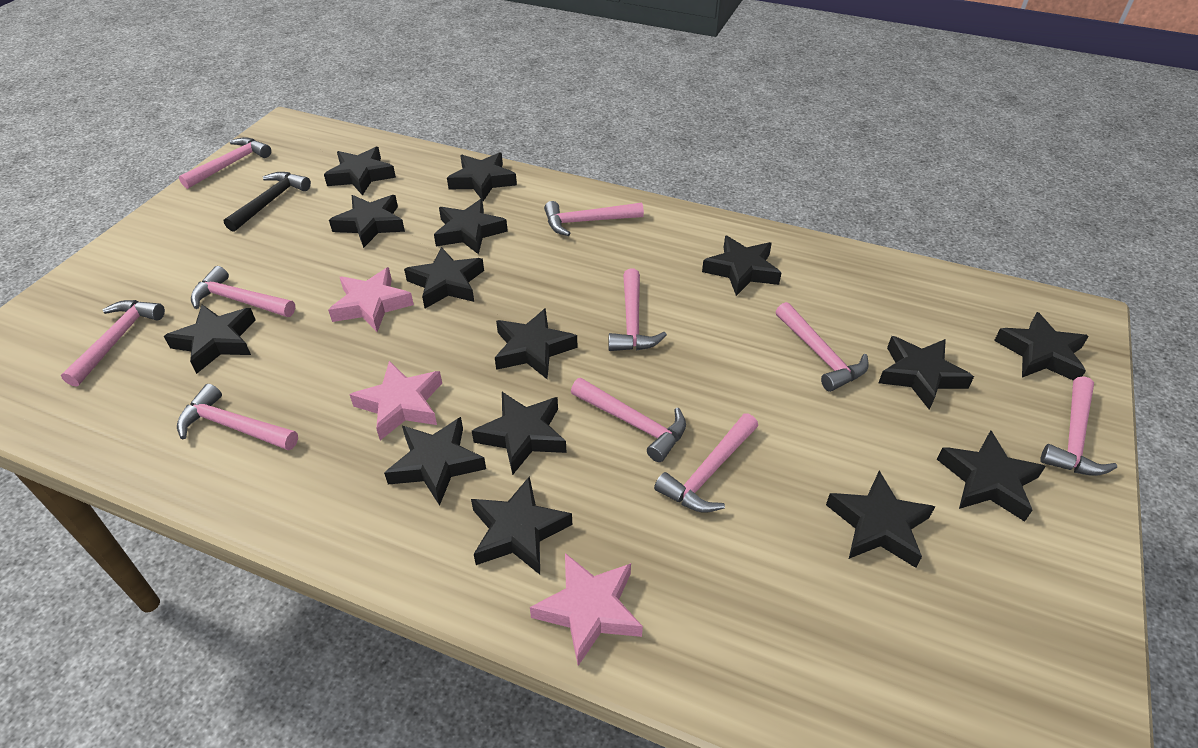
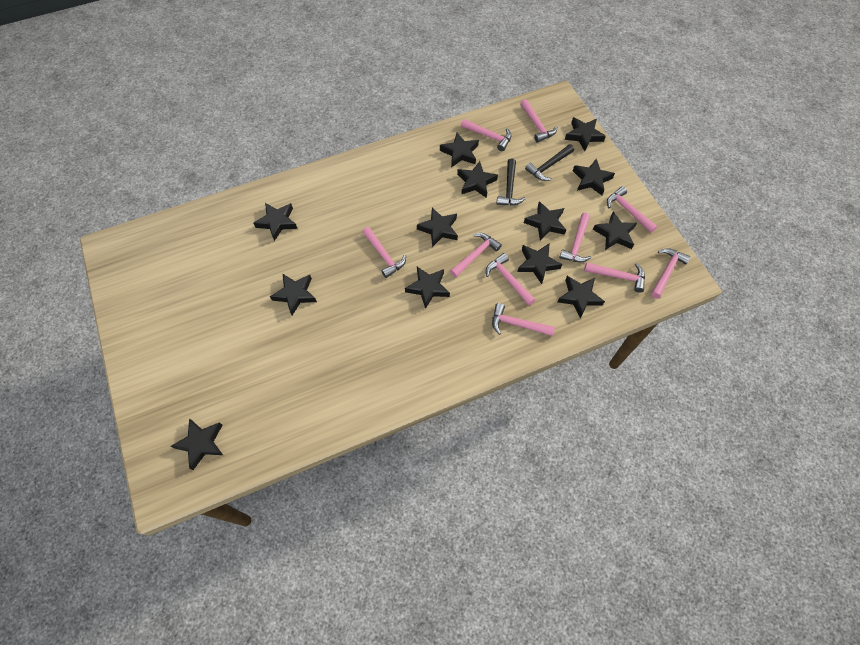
black hammer: [223,172,311,232] = 1 -> [496,159,526,205] [525,144,574,181] = 2
black star: [164,305,256,374] [324,147,396,196] [329,195,405,248] [384,417,486,506] [404,247,484,308] [434,199,508,255] [447,152,517,201] [471,476,572,575] [472,392,566,475] [495,308,578,379] [702,236,781,296] [826,470,935,568] [879,336,974,410] [937,430,1046,522] [994,312,1089,380] = 15 -> [171,418,223,470] [253,203,298,241] [270,274,317,316] [405,267,450,309] [417,207,458,247] [440,133,479,167] [457,161,498,198] [517,243,562,284] [524,201,566,241] [558,276,605,318] [565,117,606,151] [573,158,615,195] [593,211,637,250] = 13
pink star: [328,267,414,332] [349,361,442,440] [530,553,643,666] = 3 -> none = 0

